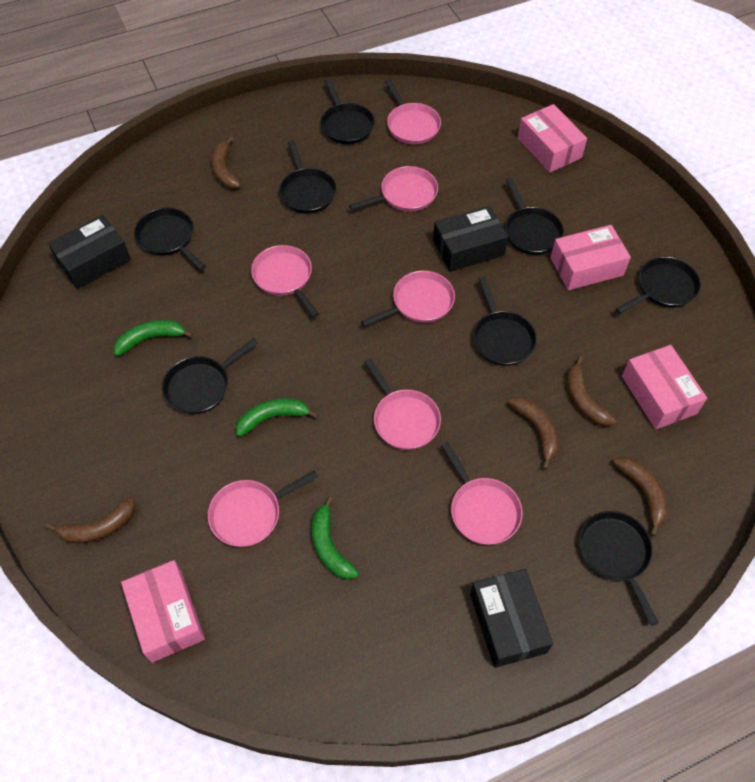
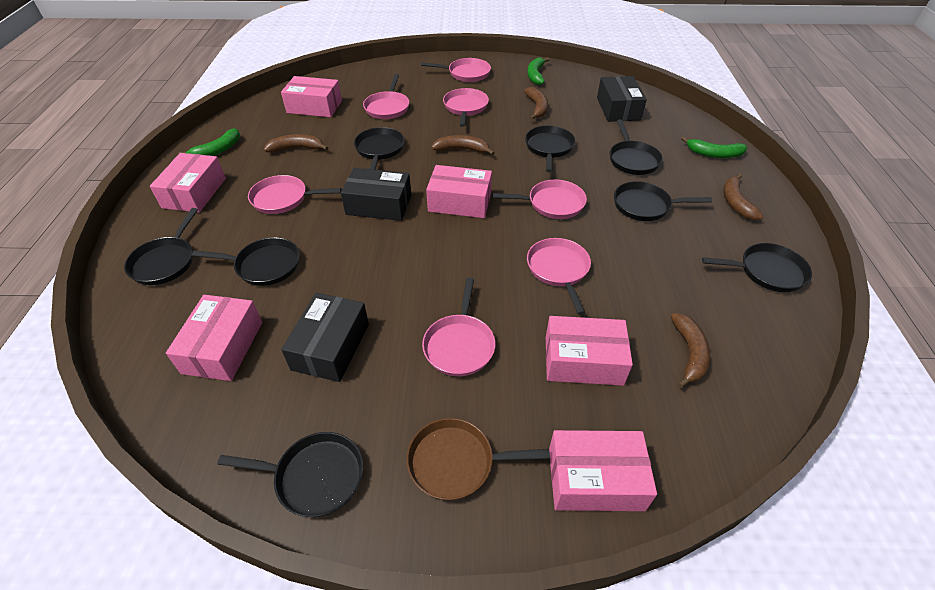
brown pan: none = 0 -> [407,418,550,500] = 1
pink box: [121,560,205,663] [518,104,587,173] [550,225,631,290] [622,345,707,429] = 4 -> [150,153,226,213] [166,295,262,381] [281,76,342,117] [426,165,492,218] [546,316,633,386] [549,430,657,511] = 6

